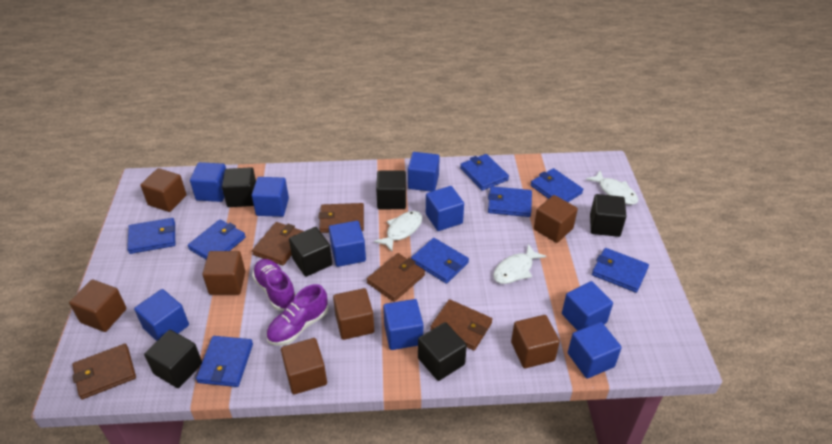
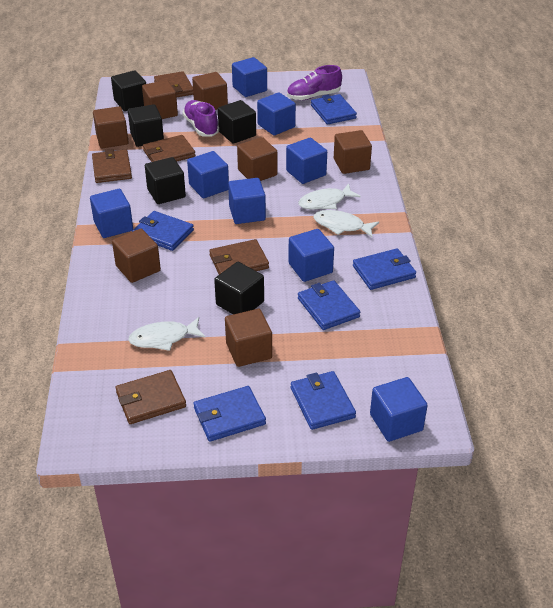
black cube: [144,330,202,388] [222,167,256,207] [289,227,332,277] [376,171,406,209] [418,322,467,381] [590,194,627,237] = 6 -> [111,70,146,111] [128,104,164,147] [145,157,186,204] [214,262,264,314] [218,100,256,144] = 5
blue cube: [134,289,189,341] [190,162,226,202] [252,177,289,217] [329,221,366,267] [383,299,423,350] [408,152,440,192] [426,186,464,231] [562,281,613,331] [568,322,622,379] = 9 -> [90,189,133,238] [187,151,229,198] [228,178,266,224] [232,57,267,97] [257,92,296,135] [286,138,327,184] [288,229,334,282] [370,377,428,442] = 8
blue wallet: [127,218,175,254] [188,219,246,259] [196,336,253,387] [411,238,469,284] [460,154,509,191] [488,186,532,217] [531,168,583,202] [592,248,649,293] = 8 -> [132,211,194,251] [194,386,266,442] [291,371,356,430] [298,280,360,330] [311,94,357,124] [353,248,416,290] = 6

